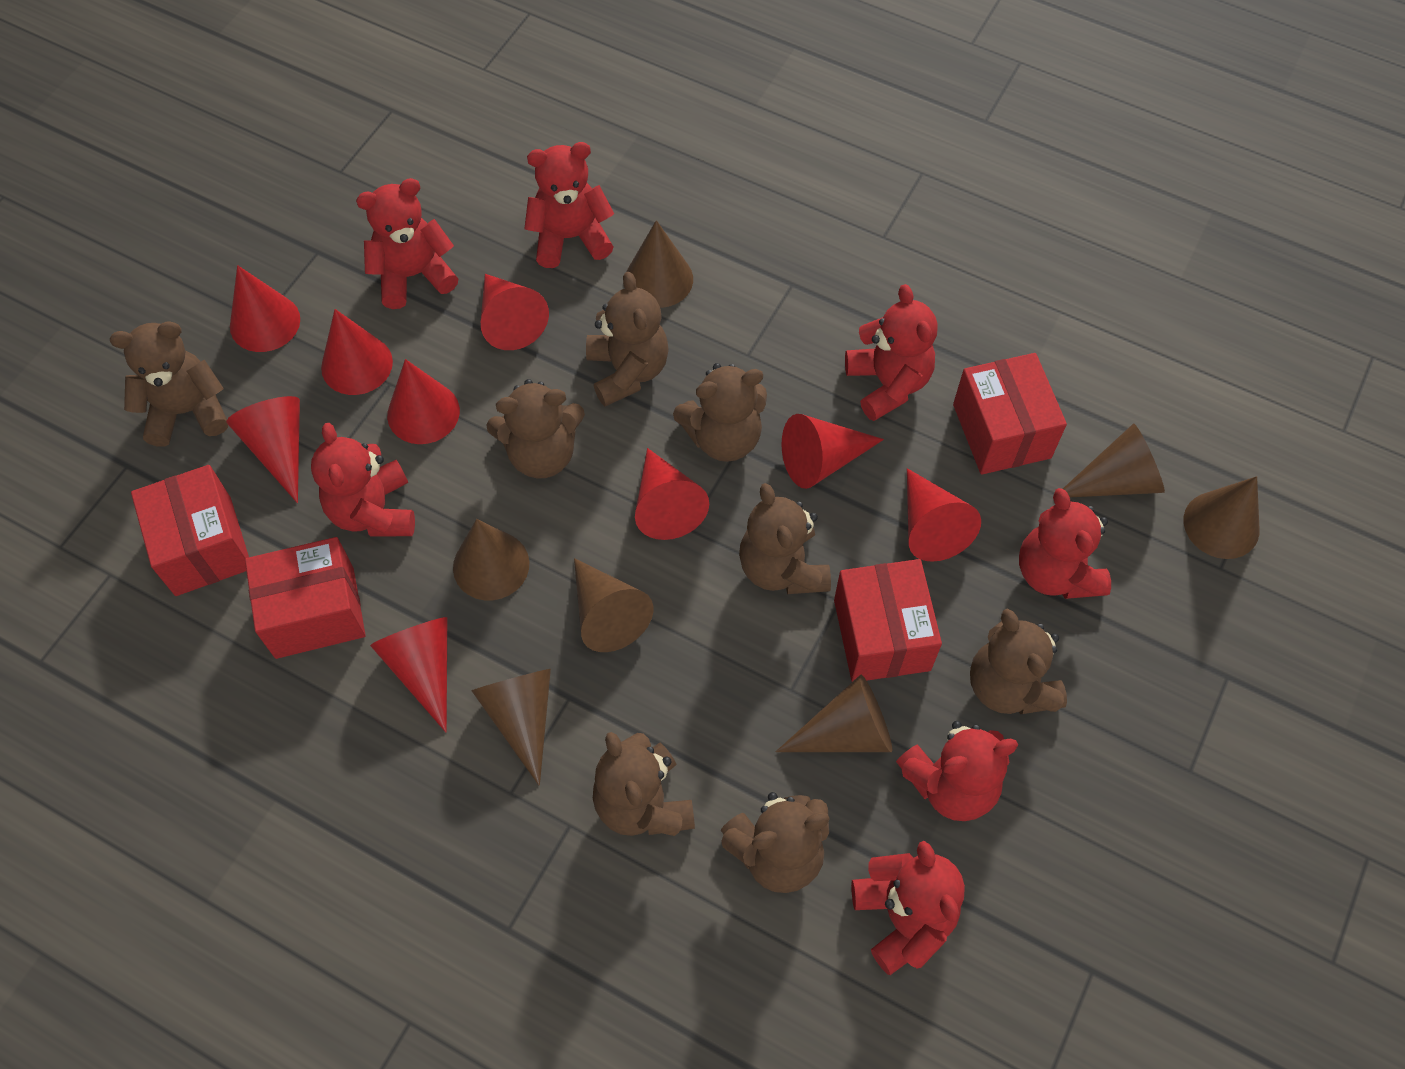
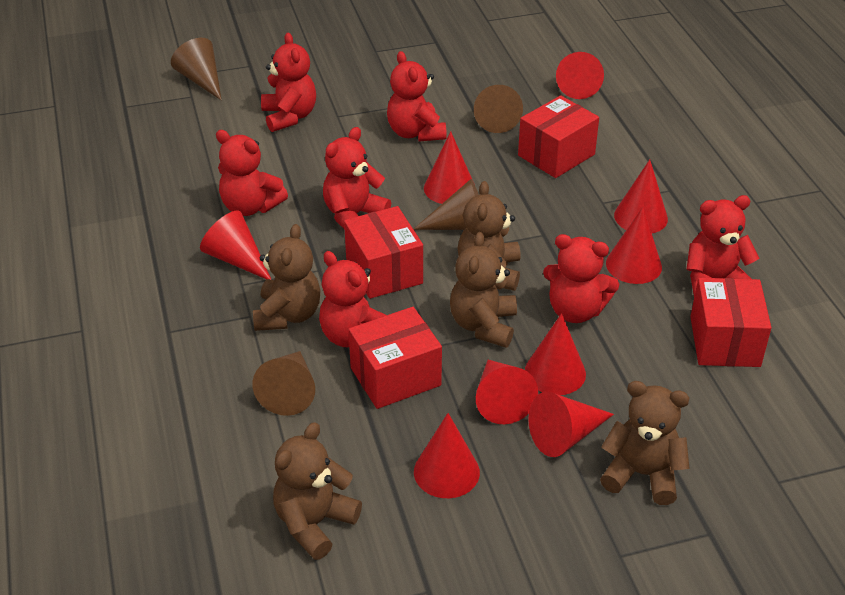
brown cone: [453,519,529,600] [471,669,551,786] [574,558,653,652] [626,220,693,308] [775,675,892,752] [1063,424,1165,497] [1184,476,1260,559] = 7 -> [171,38,221,100] [252,351,315,416] [413,179,479,230] [474,85,523,133] = 4
brown teddy bear: [110,321,228,447] [486,379,585,479] [586,272,669,407] [593,732,695,836] [673,363,767,462] [721,792,830,893] [739,483,831,594] [970,609,1067,714] = 8 -> [253,224,321,331] [273,422,362,560] [450,232,517,348] [458,181,521,291] [600,381,690,505] = 5

